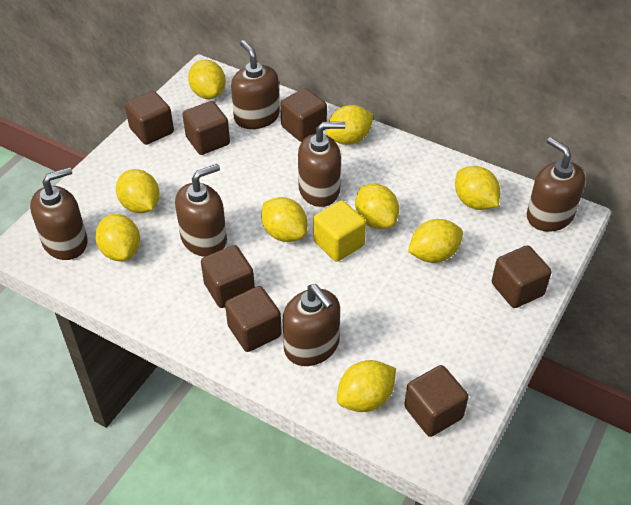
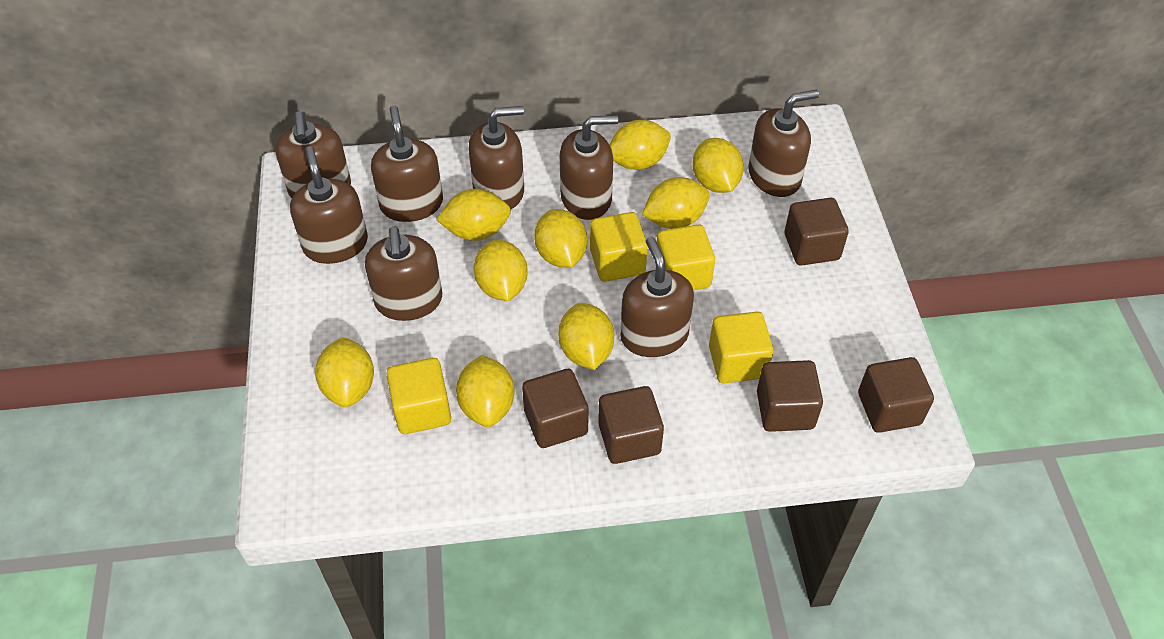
brown cube: [125,91,174,145] [183,101,230,155] [201,245,255,308] [225,286,282,352] [280,88,327,142] [404,365,469,437] [492,245,552,308] = 7 -> [522,369,588,448] [598,386,664,464] [757,360,823,432] [785,198,849,266] [858,357,934,433] = 5
brown soap dispenser: [30,167,88,260] [175,164,227,257] [231,40,280,129] [283,284,340,366] [298,122,345,207] [527,137,586,232] = 6 -> [275,111,351,198] [290,146,368,264] [365,226,442,321] [371,105,443,222] [468,106,524,209] [560,115,619,220] [620,237,694,357] [749,90,819,197] = 8
yellow cube: [313,200,366,262] = 1 -> [386,358,451,434] [590,212,648,282] [656,225,715,290] [709,312,774,383] = 4

